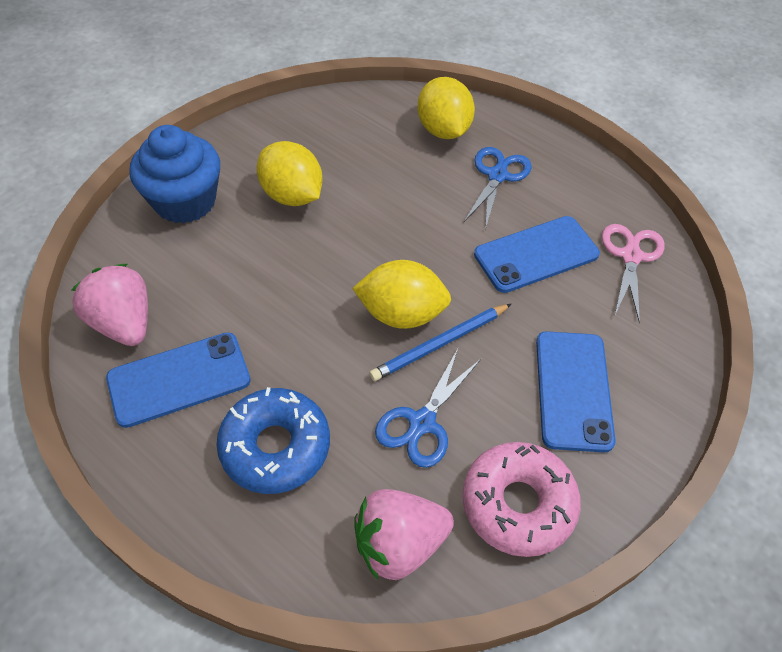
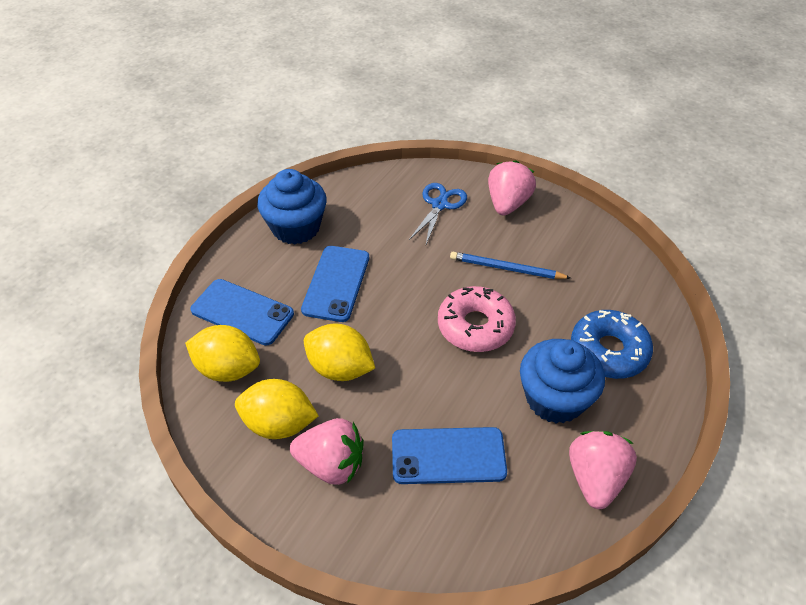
blue cupcake: [129,125,220,224] = 1 -> [257,169,327,245] [520,339,605,423] = 2
blue scissors: [375,349,481,468] [463,147,532,230] = 2 -> [409,183,467,244] = 1
pink scissors: [602,224,665,323] = 1 -> none = 0
pink strawberry: [71,264,148,346] [354,489,454,580] = 2 -> [290,418,363,485] [488,161,536,216] [569,431,637,509] = 3

